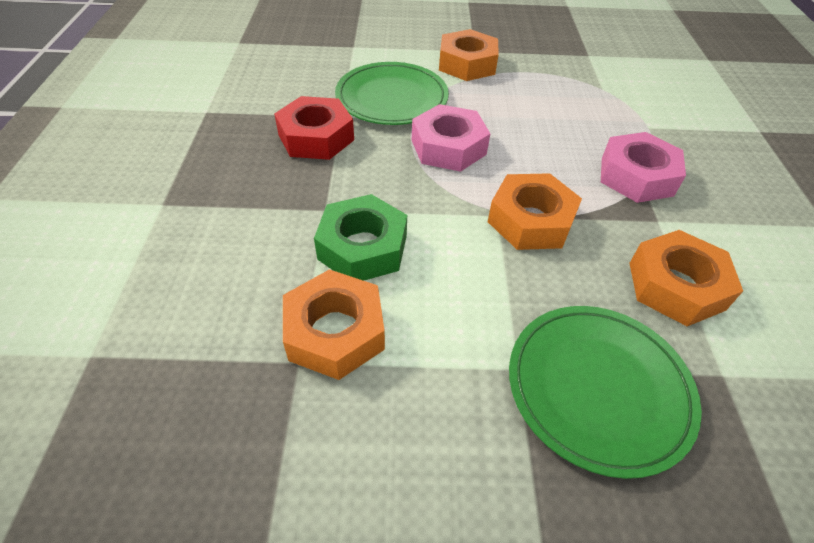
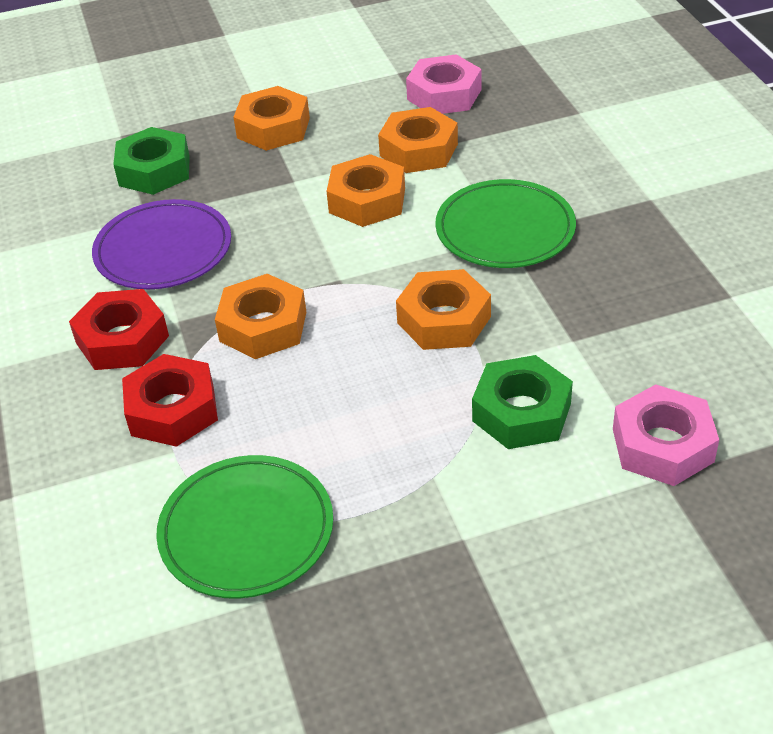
green nut: [314,194,407,281] = 1 -> [113,127,190,195] [472,355,573,449] = 2
orange nut: [283,269,385,380] [439,29,499,81] [488,173,582,250] [629,230,743,326] = 4 -> [215,274,306,359] [233,86,310,151] [327,154,405,227] [378,107,458,173] [396,269,491,350] = 5
purple plate: none = 0 -> [92,199,231,289] = 1
red nut: [274,96,354,160] = 1 -> [69,289,169,370] [122,354,218,447] = 2

